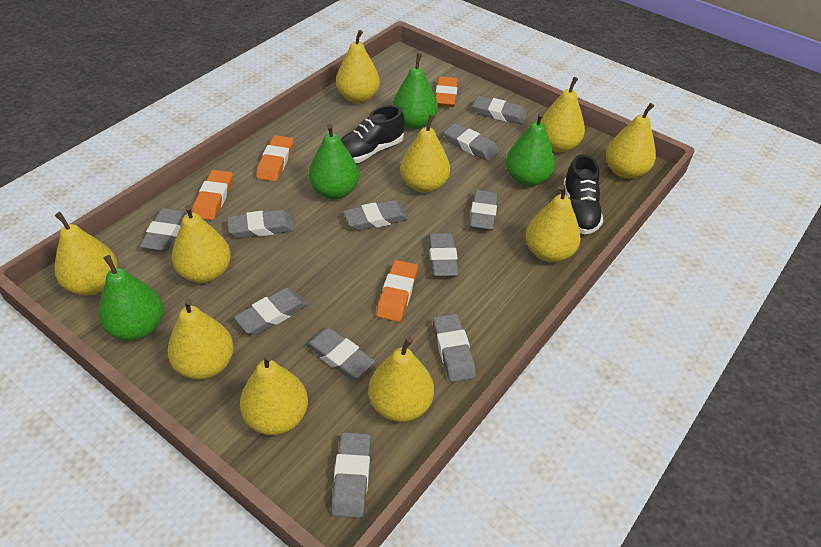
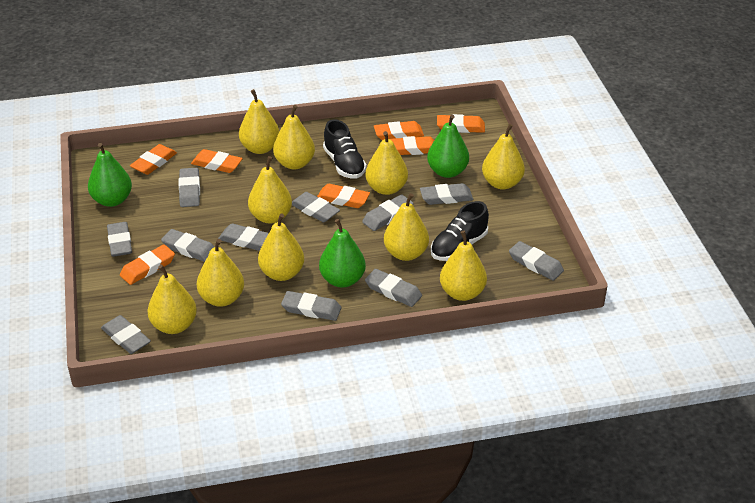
green pear: [98,255,164,341] [308,124,359,199] [393,54,438,129] [506,112,556,186] = 4 -> [88,143,132,207] [319,219,366,288] [427,115,469,178] = 3
orange eraser: [192,170,233,220] [256,135,294,181] [376,260,418,322] [436,77,458,107] = 4 -> [120,244,175,285] [130,144,177,175] [191,149,243,173] [317,184,370,208] [374,121,424,140] [390,136,434,155] [437,114,485,133] = 7

